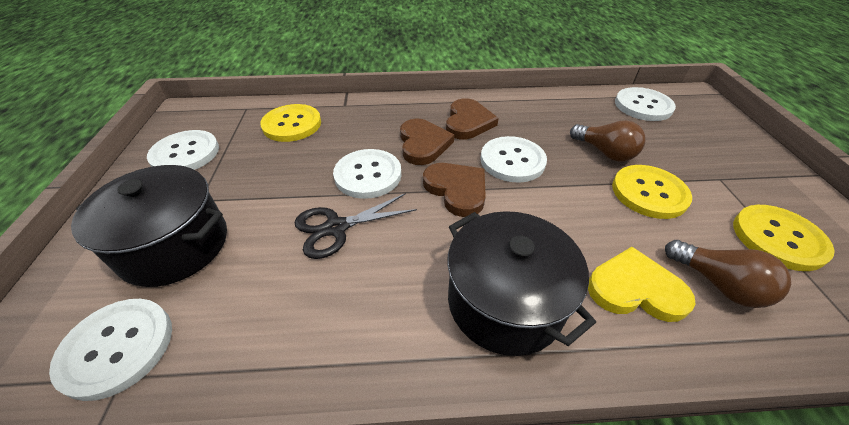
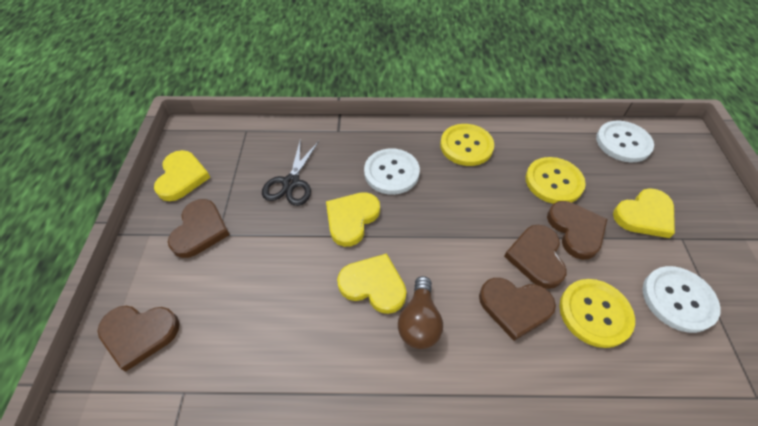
black pot: [71,165,227,287] [447,211,596,356] = 2 -> none = 0
brown heart: [400,118,454,165] [423,163,486,217] [446,98,499,140] = 3 -> [97,306,180,371] [168,199,230,258] [479,278,556,341] [504,225,567,289] [547,201,607,260] = 5
brown light bulb: [570,120,645,162] [665,240,791,308] = 2 -> [398,276,443,349] = 1
white button: [49,299,172,401] [147,130,219,170] [333,149,402,199] [481,136,547,183] [615,87,676,121] = 5 -> [364,148,420,195] [596,121,654,162] [642,266,721,333] = 3
yellow heart: [588,247,696,322] = 1 -> [154,150,211,201] [326,192,380,247] [337,254,407,314] [613,188,675,238] = 4

